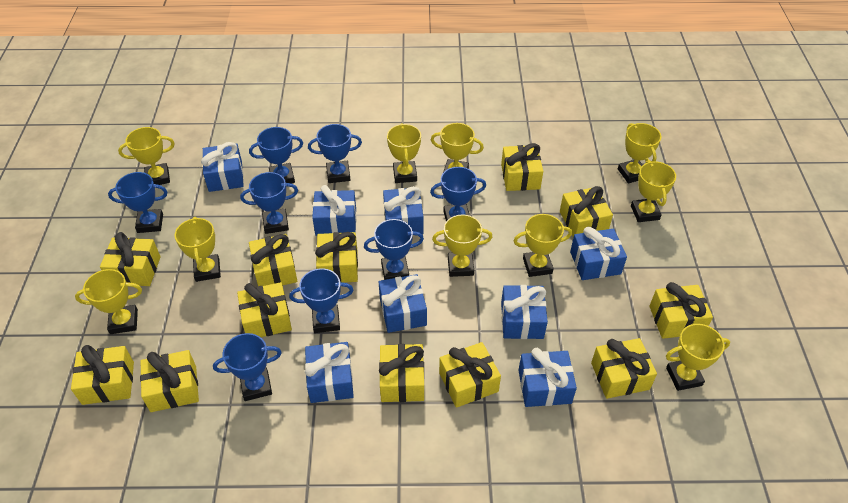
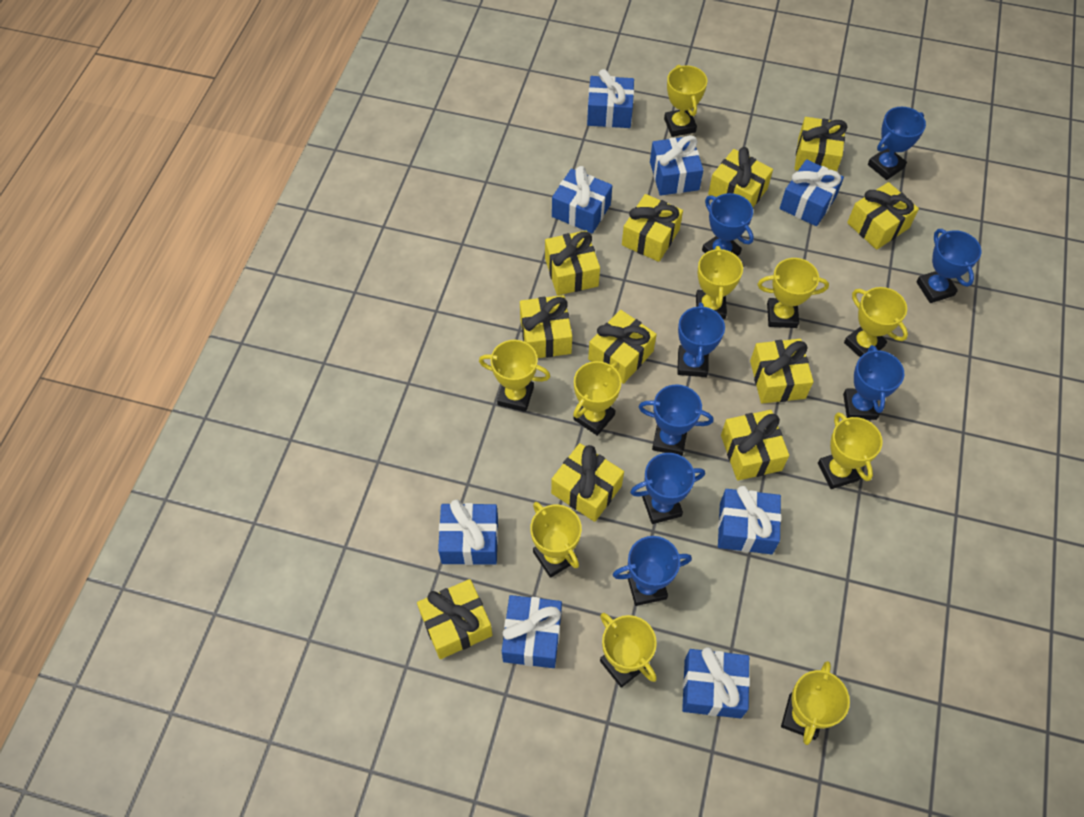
yellow gift: [71,345,134,405] [100,232,161,286] [140,350,199,412] [237,282,292,337] [249,234,297,286] [315,232,358,283] [379,344,424,402] [439,342,501,408] [501,143,543,191] [560,186,613,238] [591,338,657,399] [649,282,713,339] = 12 -> [417,579,493,659] [520,295,572,358] [545,230,600,295] [551,443,624,522] [588,310,657,384] [622,194,683,262] [708,147,773,207] [721,410,789,481] [750,339,813,404] [795,117,847,171] [847,182,919,250] = 11

